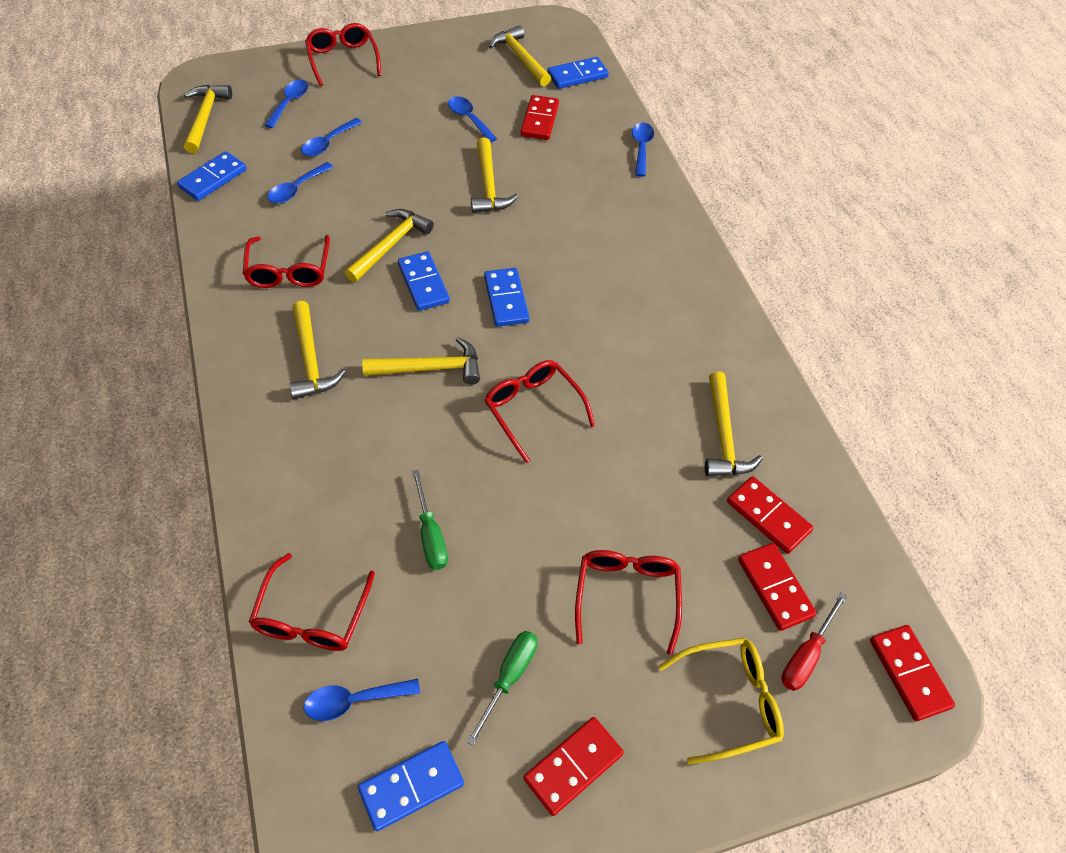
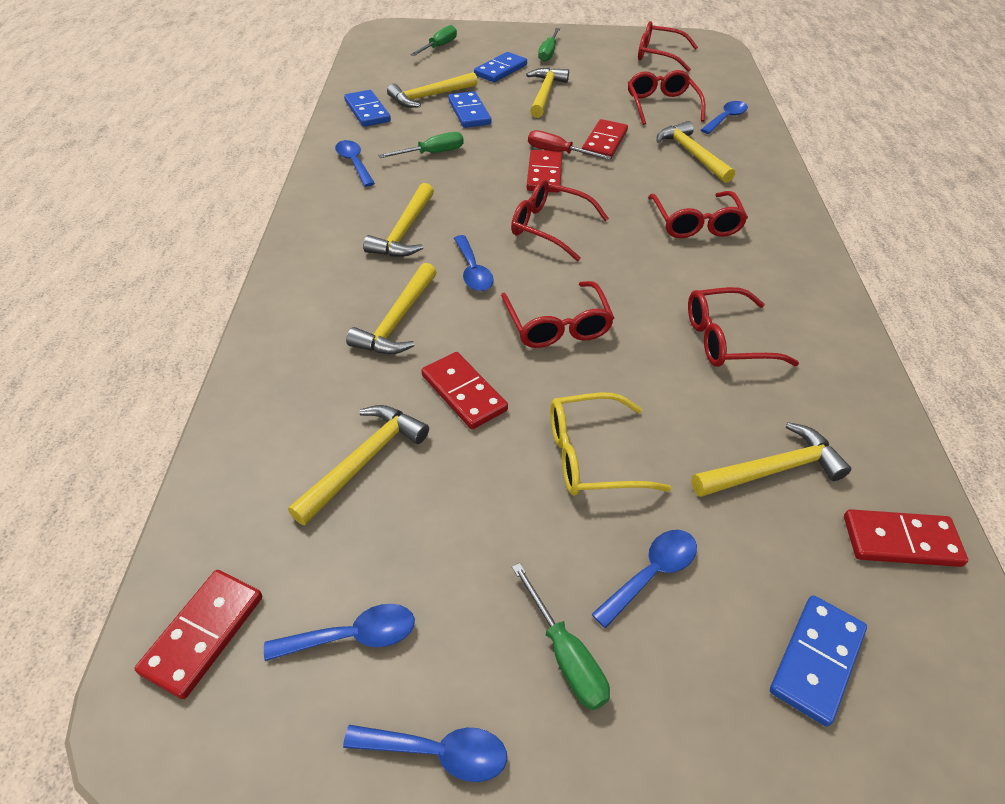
blue domino: [177,151,246,201] [358,741,464,831] [398,251,450,311] [484,268,529,327] [547,57,609,89] = 5 -> [344,90,391,127] [448,91,491,128] [474,52,527,82] [770,595,867,727] = 4
green screwdriver: [412,470,448,570] [466,631,538,746] = 2 -> [378,132,464,158] [410,25,457,56] [512,563,610,710] [538,28,560,62] = 4
red glasses: [243,235,330,288] [249,553,375,651] [305,23,381,86] [485,360,595,463] [575,550,682,655] = 5 -> [501,281,614,348] [511,179,609,261] [628,70,705,125] [638,21,698,72] [648,191,748,238] [688,287,799,367] = 6

